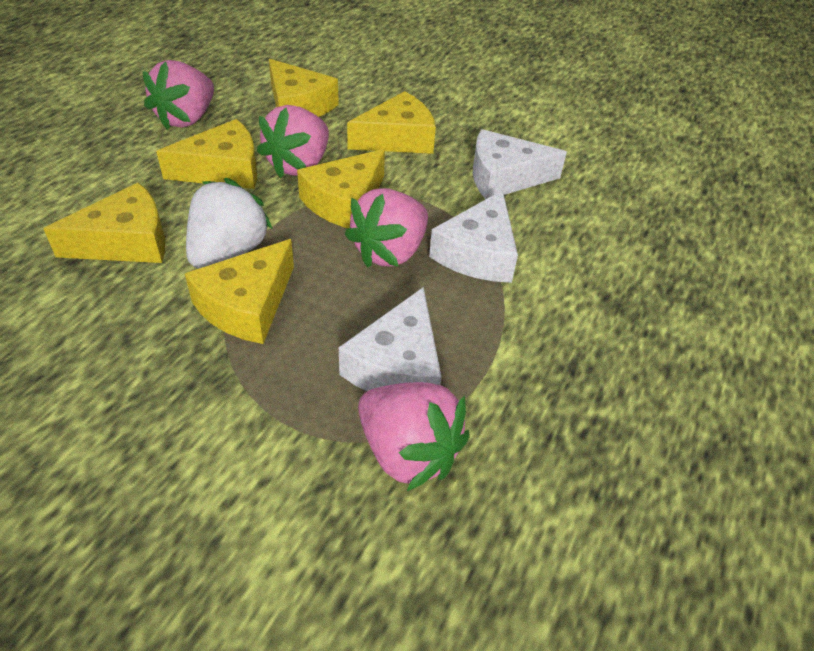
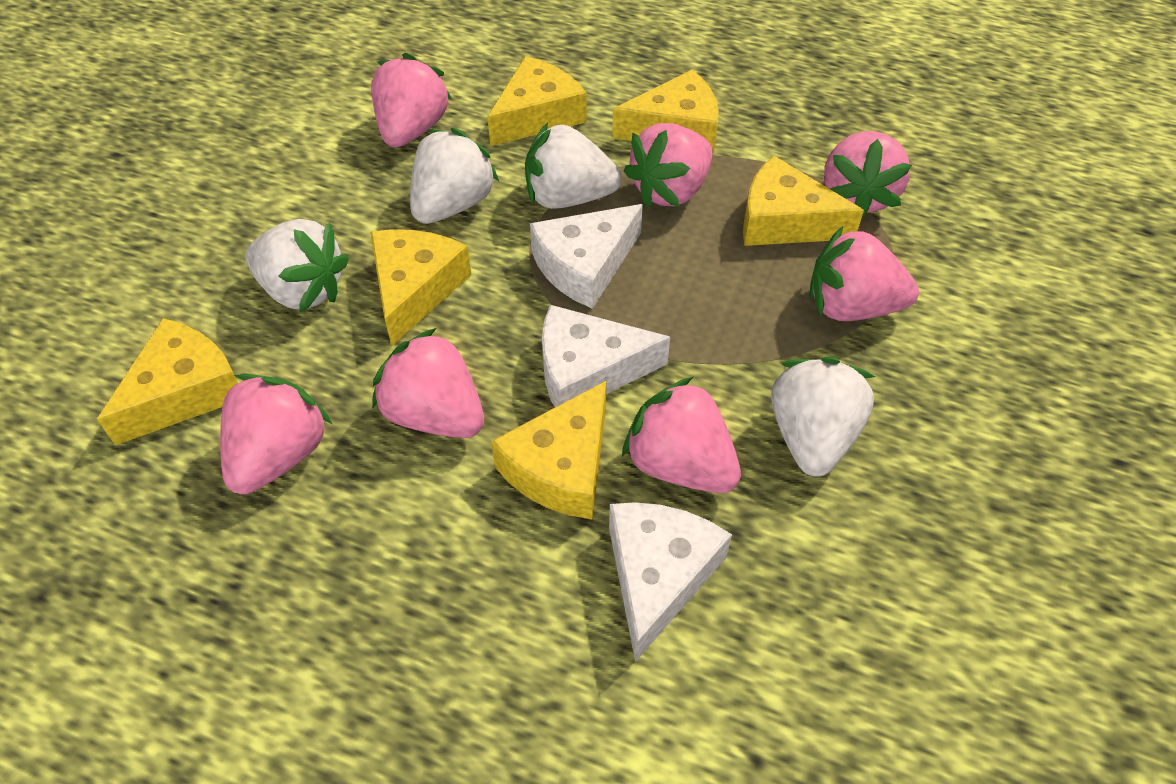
pink strawberry: [143,60,214,130] [257,105,329,178] [345,188,428,268] [358,382,469,491] = 4 -> [220,374,332,494] [371,53,452,147] [372,328,484,438] [622,377,741,493] [624,123,713,207] [809,226,919,321] [824,131,912,217] = 7
white strawberry: [186,178,273,269] = 1 -> [245,219,349,312] [410,128,499,224] [525,123,622,209] [771,357,875,477] = 4

